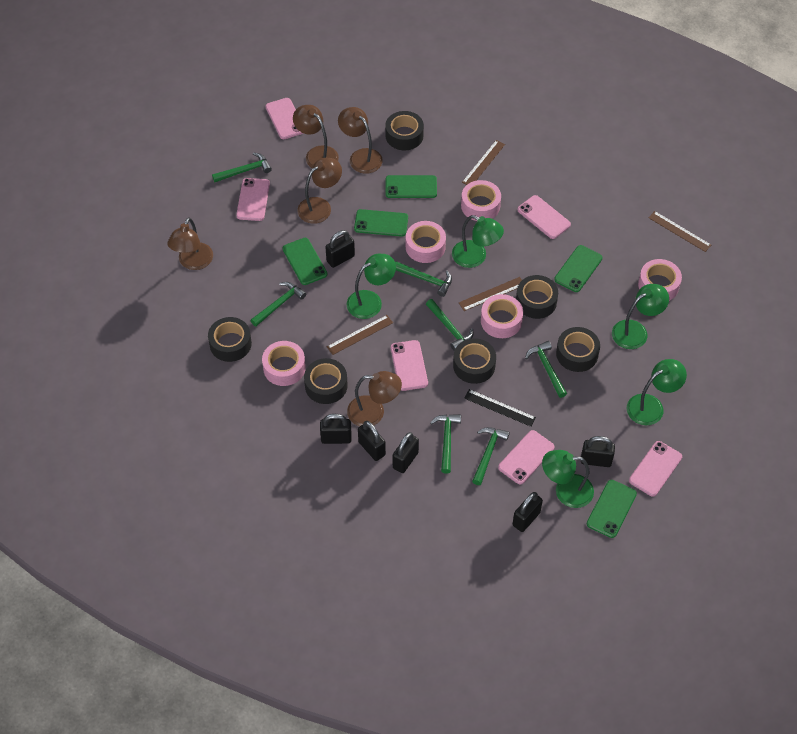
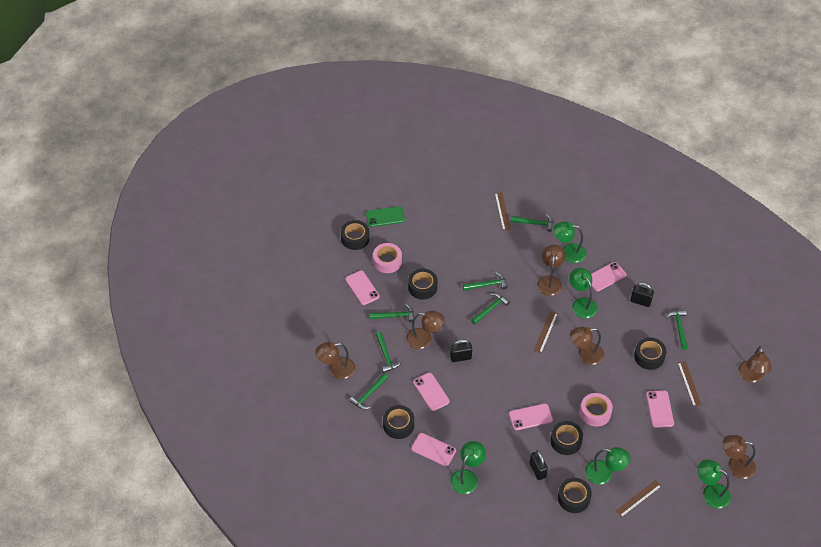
black padlock: [320,414,352,444] [326,230,355,268] [358,421,386,461] [393,432,419,473] [513,492,543,532] [581,436,615,467] = 6 -> [450,339,472,362] [530,450,548,480] [630,282,654,307] = 3
black ruler: [464,389,536,427] = 1 -> none = 0
brown lamp: [167,218,213,270] [293,105,339,168] [297,158,342,224] [338,107,383,174] [347,371,402,427] = 5 -> [315,342,356,380] [406,311,444,350] [537,244,565,296] [570,327,604,365] [723,435,756,479] [738,346,772,383] = 6
green phone: [283,238,327,285] [354,209,408,237] [386,175,437,198] [554,245,603,292] [587,480,637,538] = 5 -> [366,206,405,227] = 1
pink tape: [262,341,306,386] [406,221,446,263] [461,180,501,221] [481,294,523,338] [638,259,682,301] = 5 -> [373,243,402,273] [580,393,613,427] = 2

